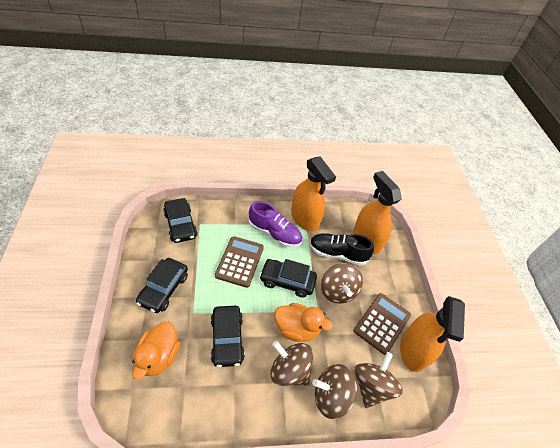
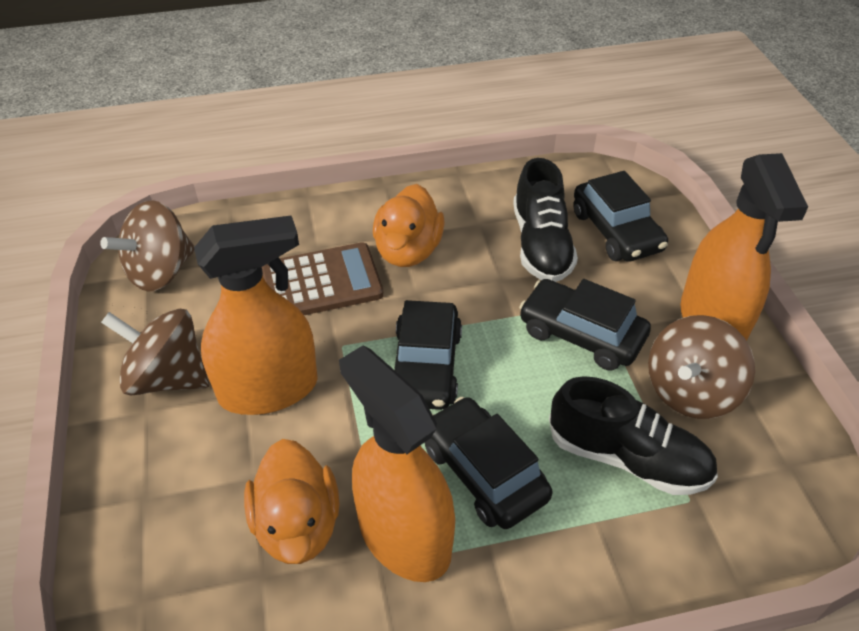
black shoe: [310,233,374,265] = 1 -> [513,158,578,282] [549,376,718,495] = 2
brown calculator: [215,236,264,288] [354,293,411,355] = 2 -> [262,242,384,315] = 1
brown spinning top: [270,341,313,386] [312,364,357,419] [321,263,363,304] [354,352,403,408] = 4 -> [100,200,195,291] [101,309,209,395] [648,315,755,419] = 3
purple shoe: [249,201,302,248] = 1 -> none = 0

